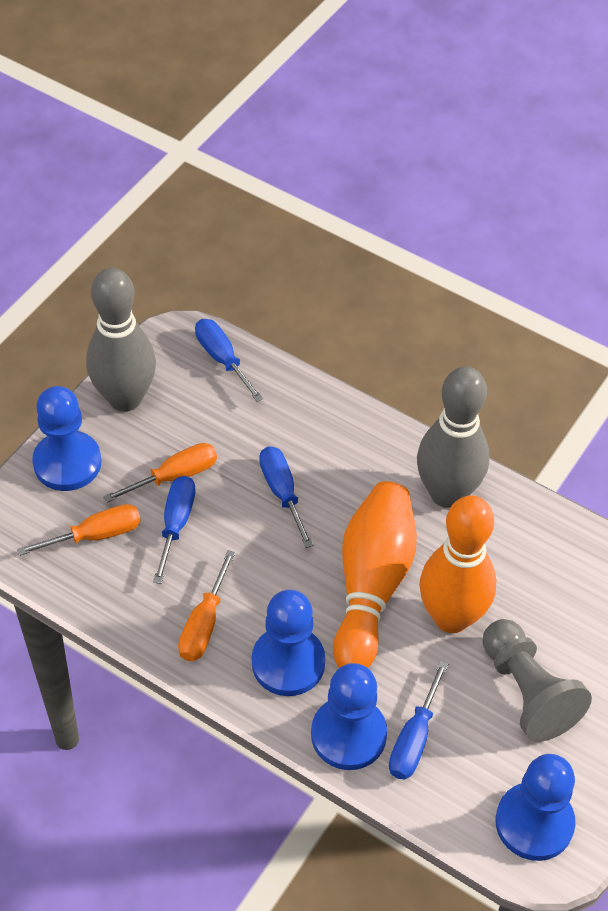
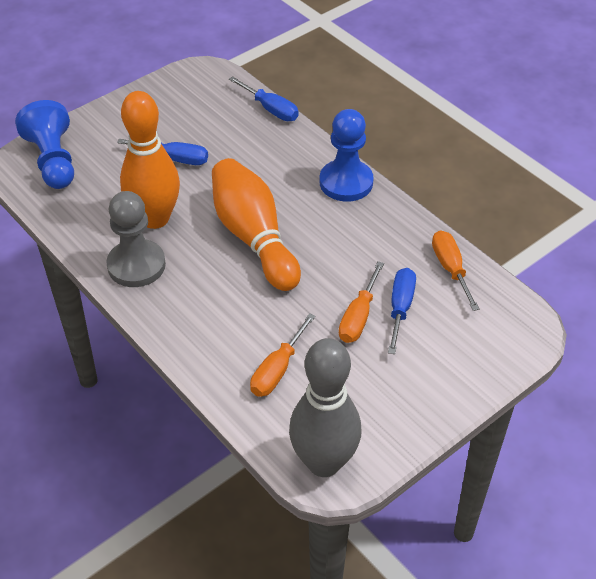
blue pawn: [32,386,101,491] [252,590,326,696] [311,663,387,770] [495,754,575,861] = 4 -> [15,100,74,189] [319,109,374,202] = 2
blue screwdriver: [153,476,196,584] [195,319,264,402] [259,446,313,548] [389,661,448,779] = 4 -> [117,139,208,165] [229,76,299,121] [388,268,416,354] = 3
grey bowling pin: [86,268,156,412] [417,366,489,508] = 2 -> [289,338,361,477] = 1

